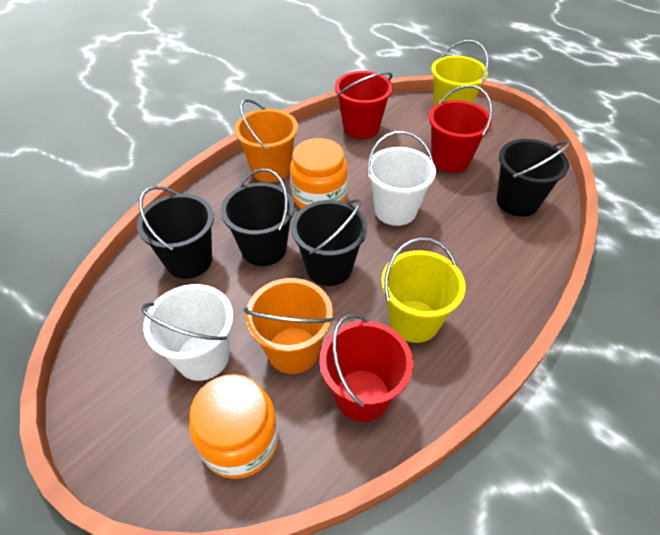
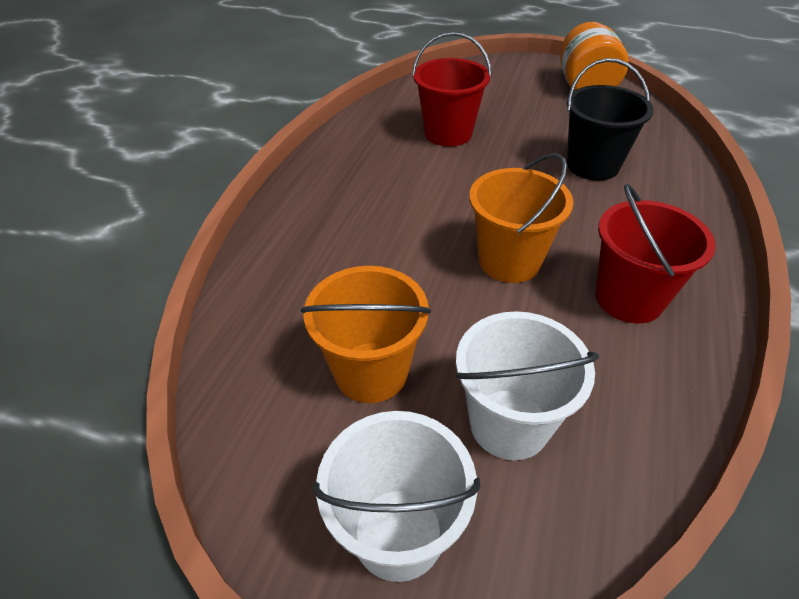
black bucket: [137,186,214,279] [221,168,295,266] [291,199,367,286] [496,139,570,217] = 4 -> [567,58,654,181] = 1
orange jar: [189,374,279,479] [290,138,347,209] = 2 -> [560,22,629,91] = 1
red bucket: [320,314,413,422] [335,71,393,139] [429,85,493,173] = 3 -> [412,32,492,146] [595,184,716,324] = 2
yellow bucket: [381,237,466,343] [431,40,489,107] = 2 -> none = 0

